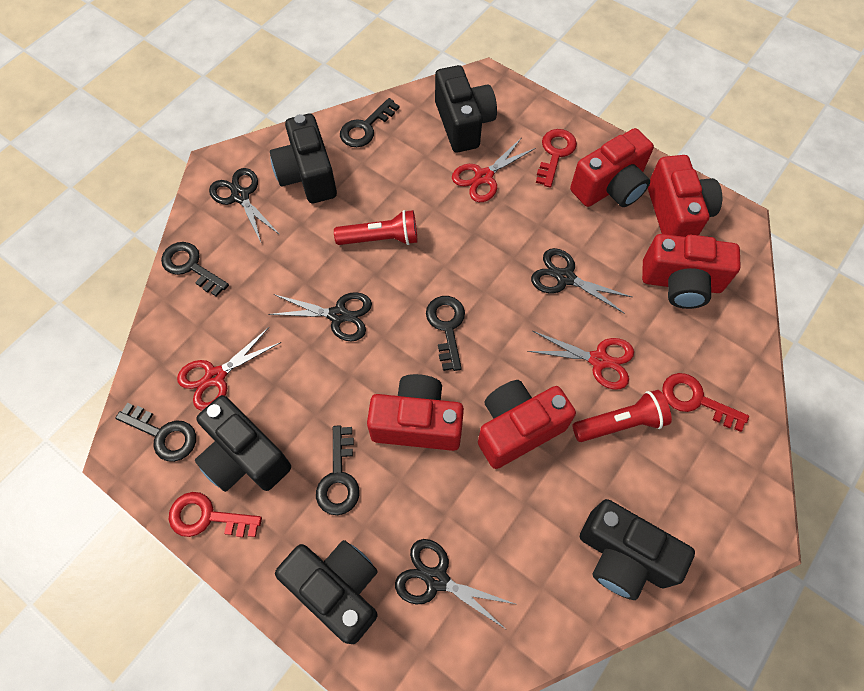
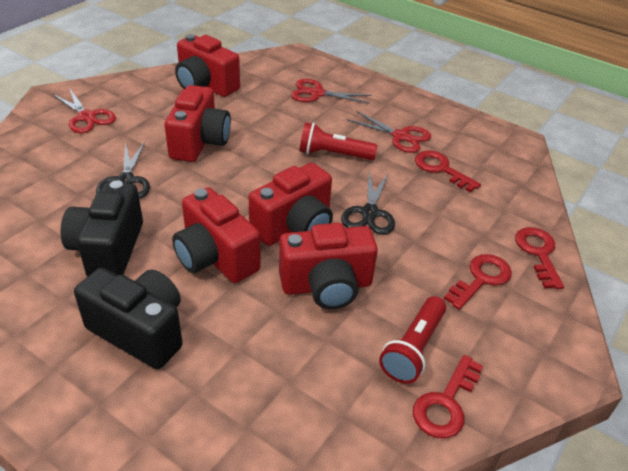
black camera: [195,395,291,492] [270,114,337,203] [275,540,378,644] [435,65,497,152] [580,499,695,600] = 5 -> [61,180,143,277] [74,268,183,369] = 2
black key: [115,403,196,462] [161,242,229,297] [316,425,359,515] [340,98,400,147] [426,296,465,371] = 5 -> none = 0
black scissors: [209,168,280,242] [268,292,372,342] [395,539,515,630] [531,248,632,314] = 4 -> [96,142,150,199] [341,173,395,235] = 2
red key: [169,492,262,537] [536,129,577,188] [662,373,749,432] = 3 -> [413,355,483,439] [415,150,481,192] [444,254,512,310] [515,227,564,289] = 4

